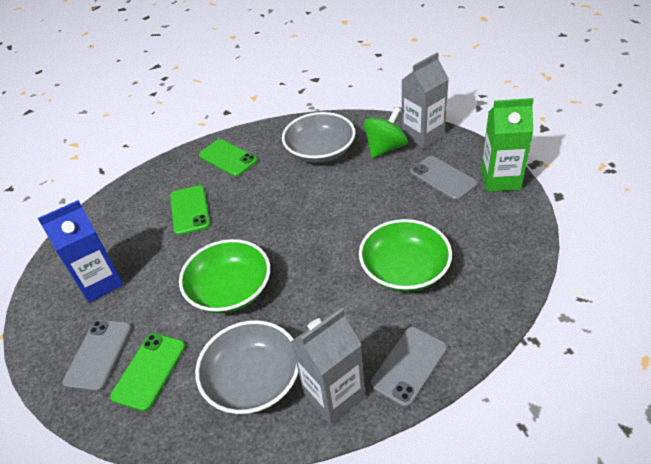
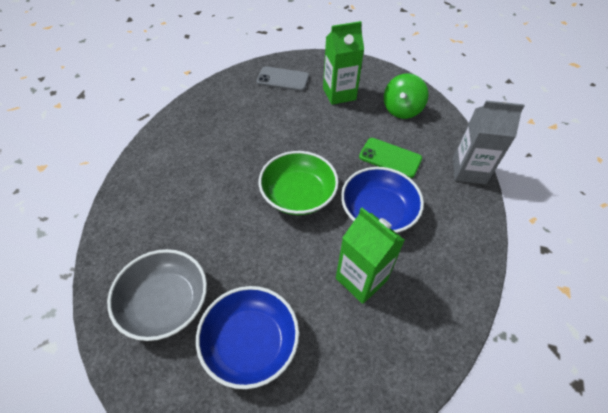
blue bowl: none = 0 -> [196,286,299,389] [341,167,424,233] = 2
blue carton: [38,200,124,303] = 1 -> none = 0
green bowl: [179,239,270,313] [359,219,452,292] = 2 -> [258,151,339,215] = 1
green carton: [481,98,534,192] = 1 -> [323,21,364,105] [336,208,405,304] = 2
green phone: [110,333,185,411] [170,185,210,235] [199,139,258,177] = 3 -> [359,138,422,178] = 1
grey bowl: [195,320,298,414] [282,112,356,163] = 2 -> [107,249,207,341] = 1
grey carton: [291,308,365,424] [402,53,449,149] = 2 -> [453,100,525,184] = 1
grey phone: [62,320,132,392] [370,327,447,407] [410,156,478,201] = 3 -> [257,66,309,91] = 1

